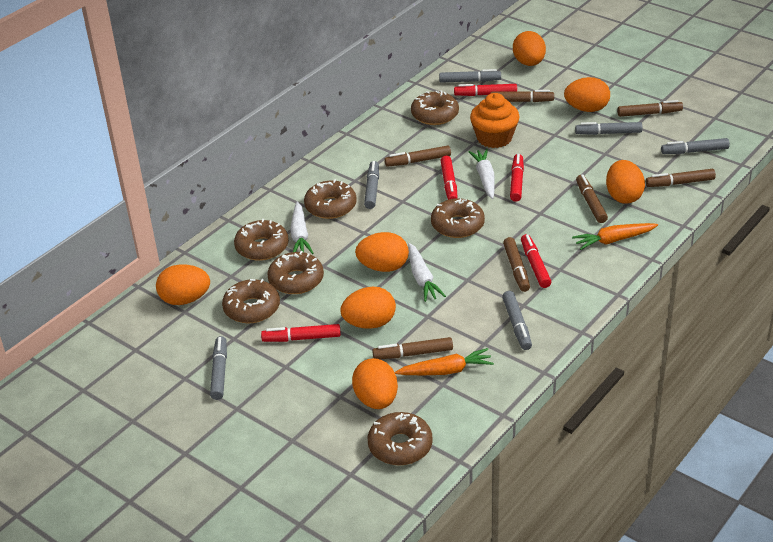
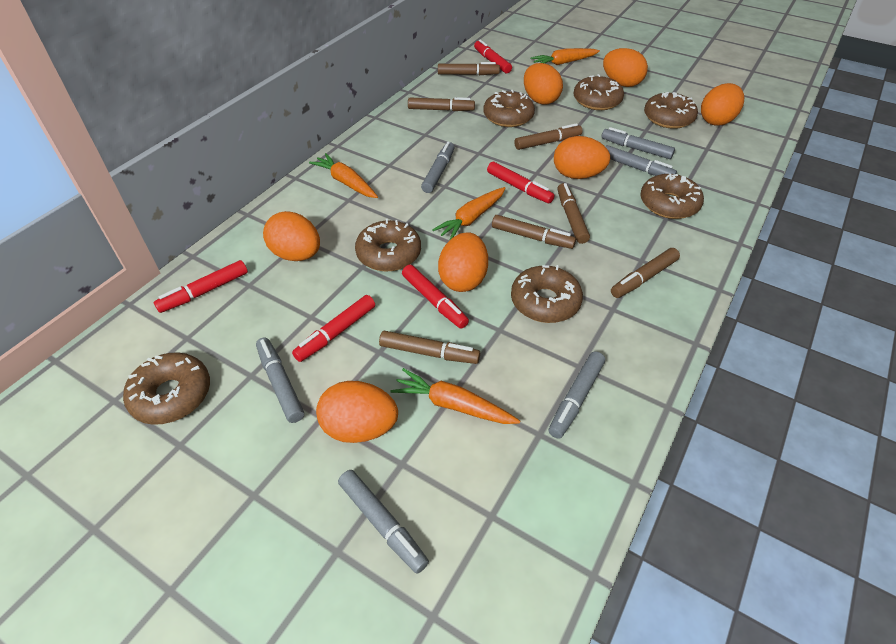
orange carrot: [395,348,494,375] [572,223,658,250] = 2 -> [309,153,378,198] [391,368,520,424] [432,187,506,240] [530,48,600,65] = 4
orange cupcake: [470,93,520,148] = 1 -> none = 0
white carrot: [290,201,313,254] [408,243,446,302] [468,149,495,199] = 3 -> none = 0

